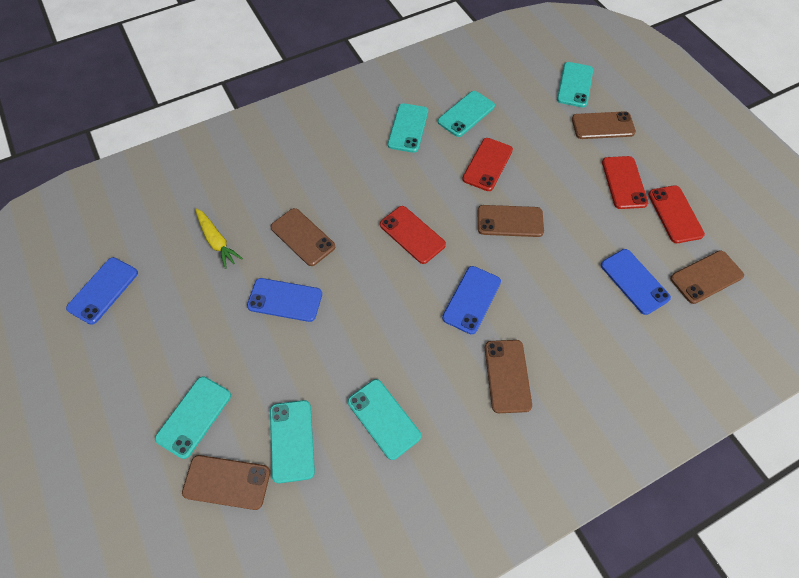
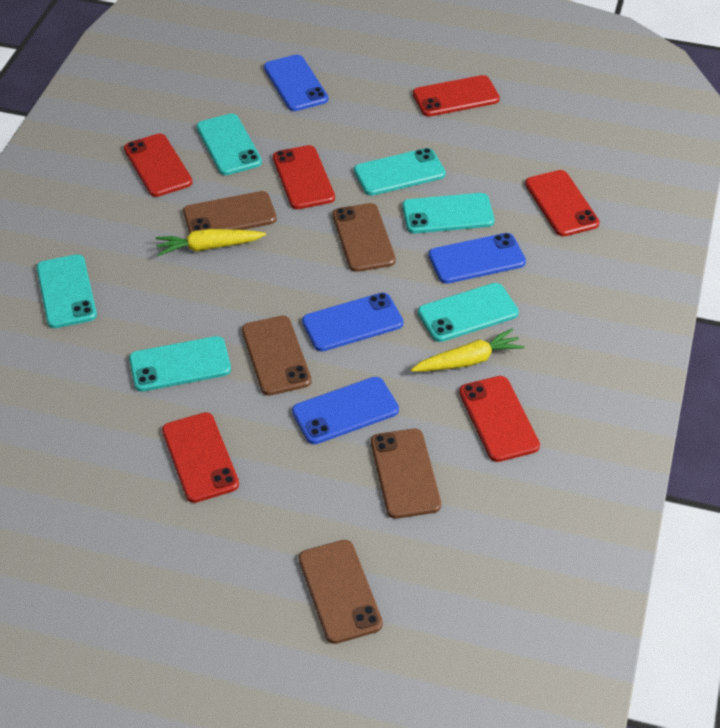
brown phone: [182,455,270,510] [271,208,335,266] [478,205,544,237] [485,340,532,413] [572,111,636,139] [670,250,744,304] = 6 -> [183,191,277,233] [242,316,311,396] [299,540,383,644] [332,203,396,272] [371,429,441,519] = 5
red phone: [380,206,446,264] [462,138,513,191] [602,156,648,209] [648,185,705,243] = 4 -> [124,134,193,197] [162,412,239,503] [273,145,335,209] [413,75,500,117] [459,376,540,462] [525,170,600,237] = 6
yellow carrot: [195,208,243,269] = 1 -> [156,229,266,256] [411,328,525,372] = 2

